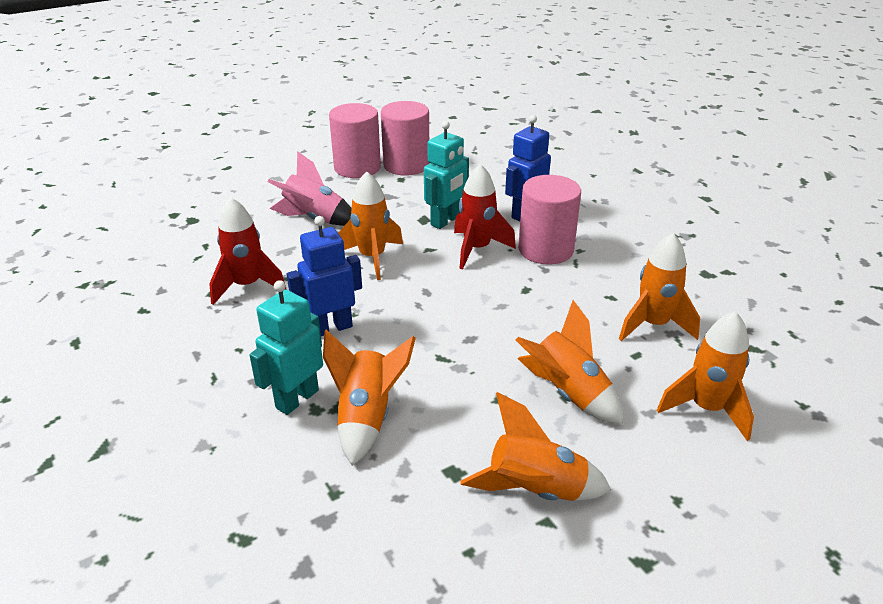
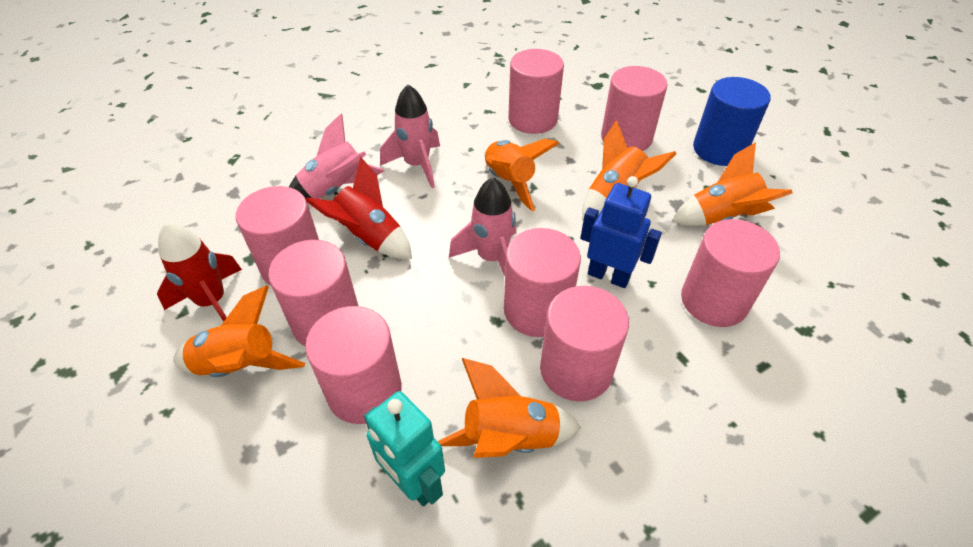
blue cylinder: none = 0 -> [693,77,771,166] = 1
blue robot: [287,216,362,336] [505,115,551,221] = 2 -> [580,176,662,288] = 1
orange rocket: [323,330,416,466] [338,172,403,280] [460,392,611,501] [516,300,623,424] [619,233,700,341] [657,311,754,441] = 6 -> [173,286,305,377] [438,358,581,458] [485,139,559,211] [582,120,677,221] [672,142,793,226] = 5
pink cylinder: [329,103,381,178] [381,101,430,176] [518,175,581,265] = 3 -> [236,186,319,286] [268,240,358,346] [305,306,402,424] [504,228,581,337] [508,49,564,134] [540,286,629,401] [601,66,668,151] [681,219,780,327] = 8
pink rocket: [267,151,352,226] = 1 -> [289,114,384,199] [380,84,440,188] [449,177,516,276] = 3
turquoise robot: [249,280,323,415] [424,121,469,229] = 2 -> [364,391,445,506] = 1

